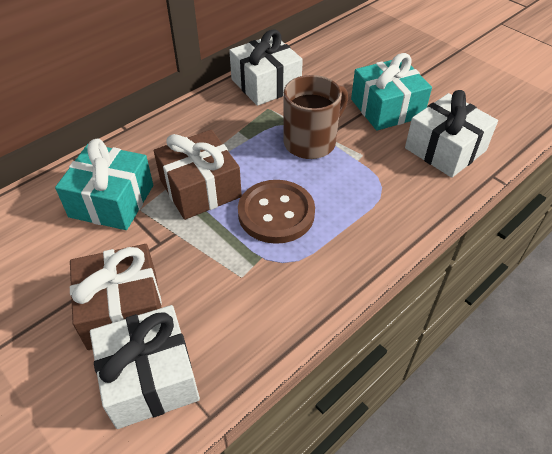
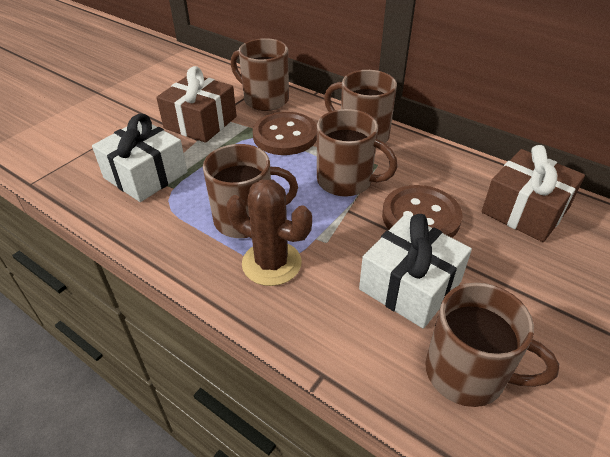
brown button: [238,180,315,244] = 1 -> [253,112,317,155] [382,185,463,238] = 2
brown cactus: none = 0 -> [226,179,312,286] = 1
brown mug: [284,75,348,159] = 1 -> [203,144,298,238] [231,38,289,111] [317,109,398,197] [324,70,397,143] [425,282,560,407] = 5
turquoise gift: [55,138,153,230] [351,53,432,131] = 2 -> none = 0
white gift: [90,305,200,429] [229,29,303,106] [405,90,498,178] = 3 -> [92,114,187,202] [359,214,472,328] = 2

